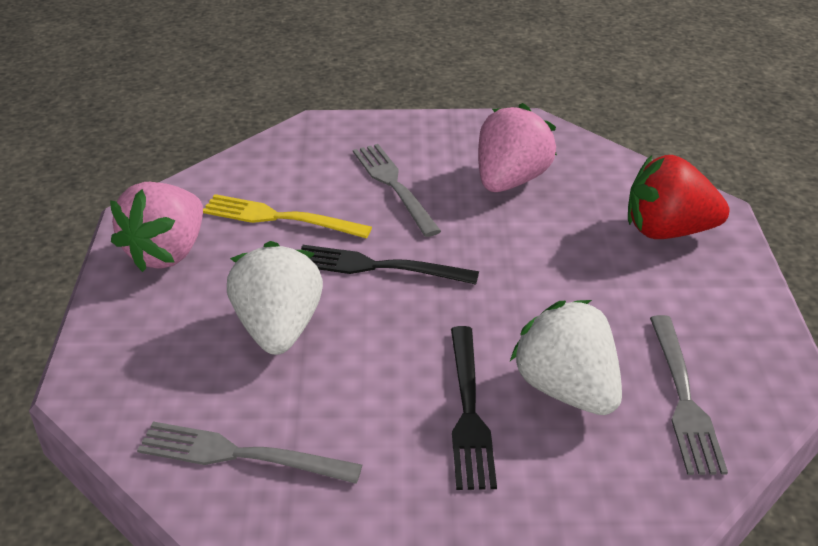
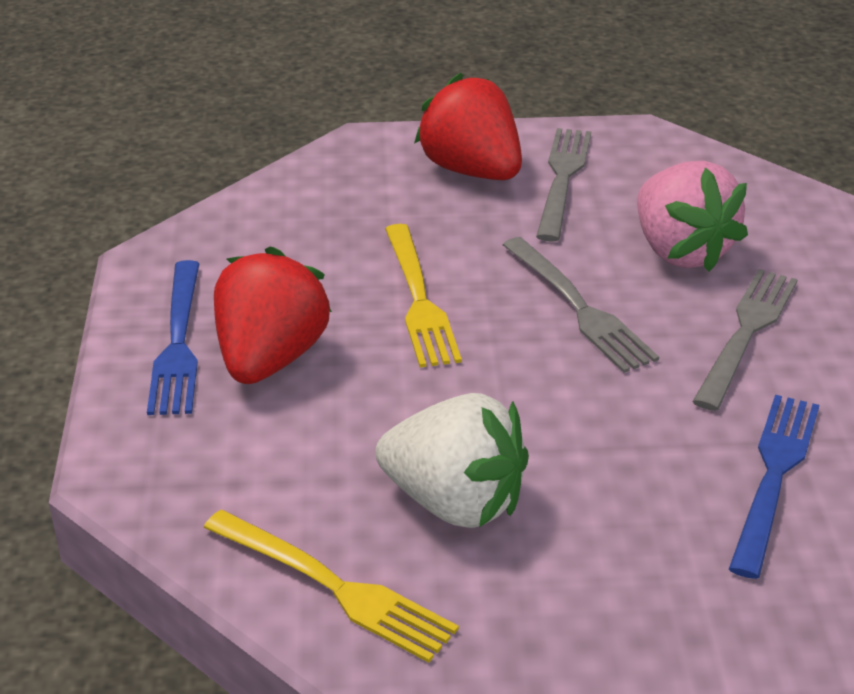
black fork: [301,245,479,285] [451,326,497,490] = 2 -> none = 0
blue fork: none = 0 -> [147,260,200,415] [729,395,820,579] = 2
pink strawberry: [110,182,203,272] [478,103,557,192] = 2 -> [637,161,748,272] = 1
red strawberry: [628,155,730,239] = 1 -> [214,247,332,384] [414,73,522,180] = 2
white strawberry: [227,241,323,355] [510,300,622,415] = 2 -> [375,393,529,528] = 1
yellow fork: [203,194,372,238] = 1 -> [203,510,459,663] [385,224,462,368] = 2

